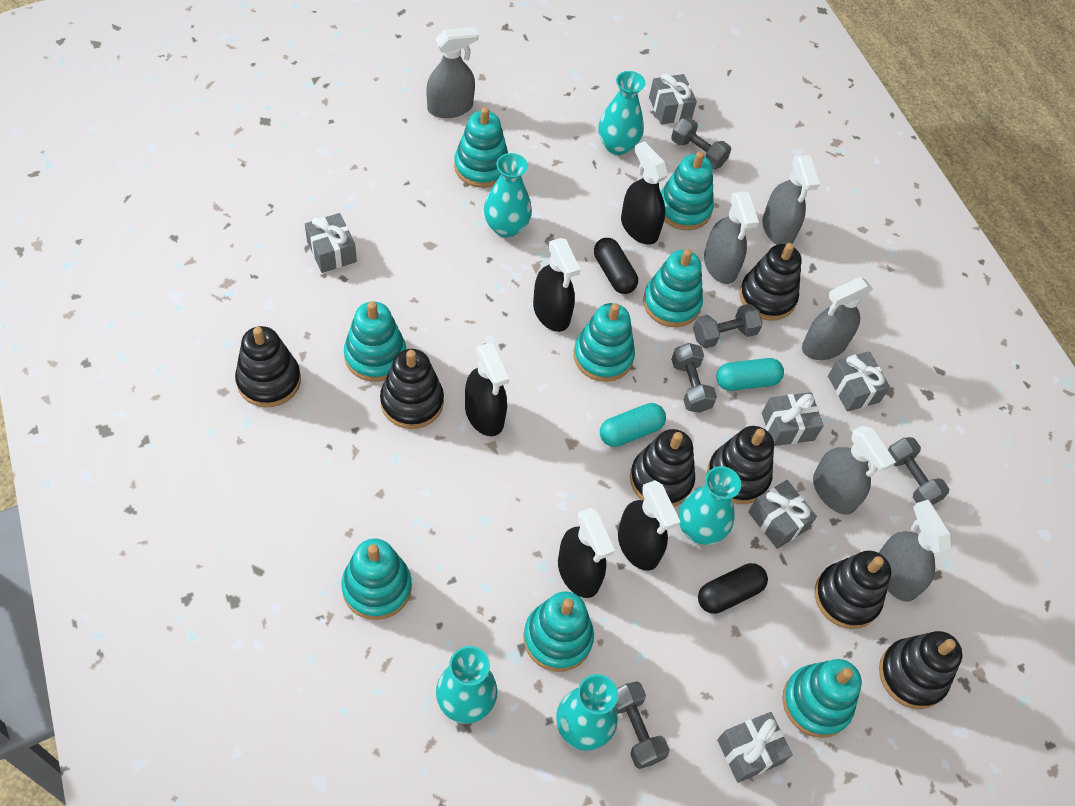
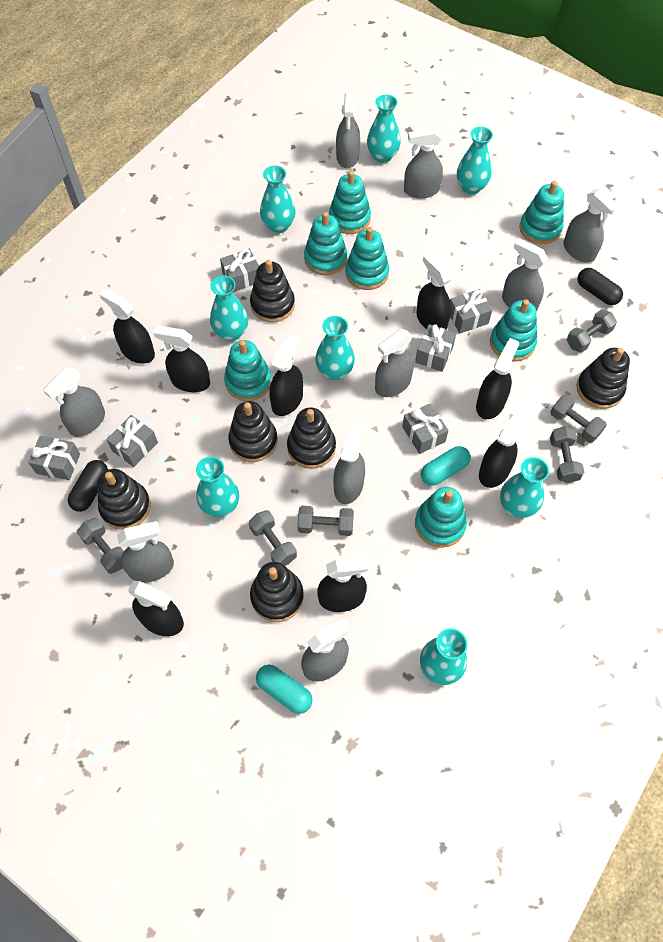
black spray bottle: [465,343,509,436] [533,238,581,332] [558,508,615,598] [618,480,680,571] [621,141,668,245] = 5 -> [99,289,155,364] [128,581,184,636] [154,326,210,392] [269,335,303,416] [317,556,370,612] [417,253,451,330] [476,338,519,419] [479,409,527,488] = 8
black stacking toy: [235,326,301,407] [380,349,444,429] [630,429,695,507] [707,426,774,504] [739,243,802,321] [815,551,891,629] [879,631,962,709] = 7 -> [97,469,151,530] [228,401,278,462] [250,260,295,322] [250,562,304,622] [287,407,336,469] [577,348,630,409] = 6
grey dumbbell: [615,682,670,769] [671,118,731,169] [671,343,717,413] [693,304,763,348] [888,437,949,505] = 5 -> [77,518,124,574] [249,510,297,566] [297,506,354,536] [550,426,584,483] [551,394,607,443] [567,310,617,352] = 6
grey spray bottle: [426,27,478,118] [704,191,759,284] [762,155,820,245] [802,277,873,360] [813,425,896,515] [879,500,952,602] = 6 -> [43,368,105,437] [117,521,174,583] [301,618,351,681] [333,423,365,504] [336,93,360,168] [375,329,414,397] [404,128,443,198] [502,238,548,312] [564,189,620,263] = 9
turquoise stacking toy: [341,539,412,620] [344,301,406,382] [454,107,508,188] [523,591,594,672] [574,303,635,382] [643,249,703,327] [660,151,714,230] [782,659,862,738] = 8 -> [224,340,272,401] [304,212,347,275] [329,170,371,234] [346,227,389,290] [415,487,467,548] [490,299,537,362] [519,181,564,244] = 7
turquoise vase: [436,646,497,724] [484,153,532,238] [556,674,618,751] [598,71,645,155] [678,466,741,545] = 5 -> [196,457,239,517] [210,275,248,341] [260,166,295,233] [315,316,355,380] [367,95,401,163] [420,628,468,685] [457,126,493,195] [500,457,549,518] = 8

